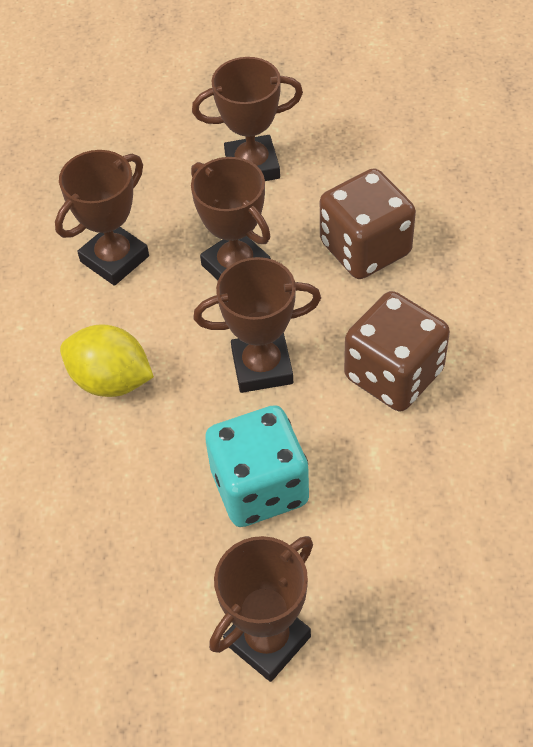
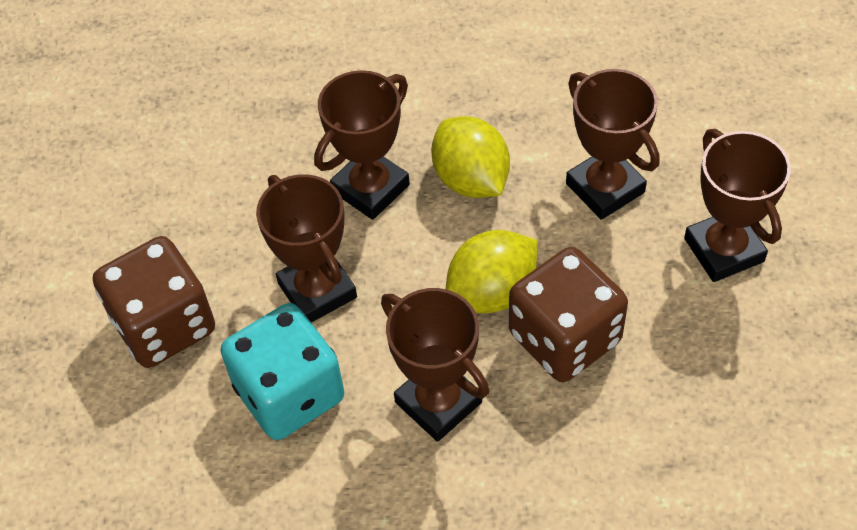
yellow lemon: [60,324,154,397] = 1 -> [431,116,510,198] [446,230,538,314] = 2

